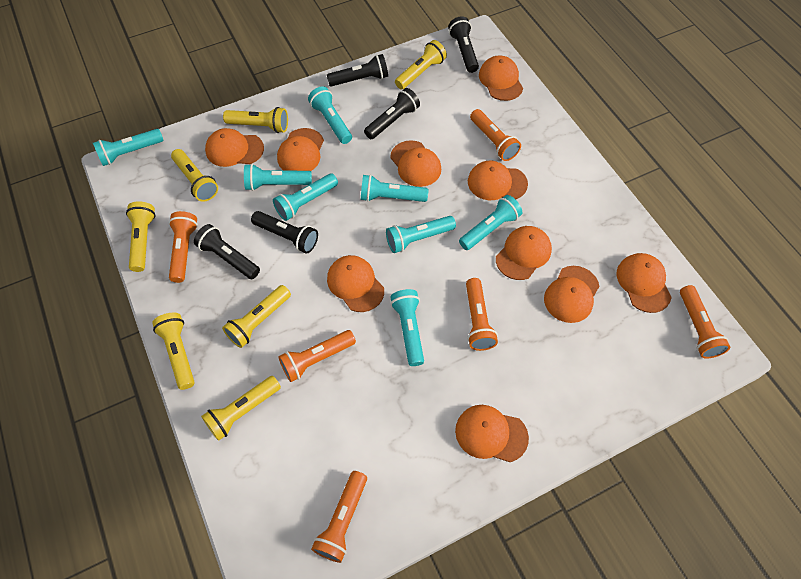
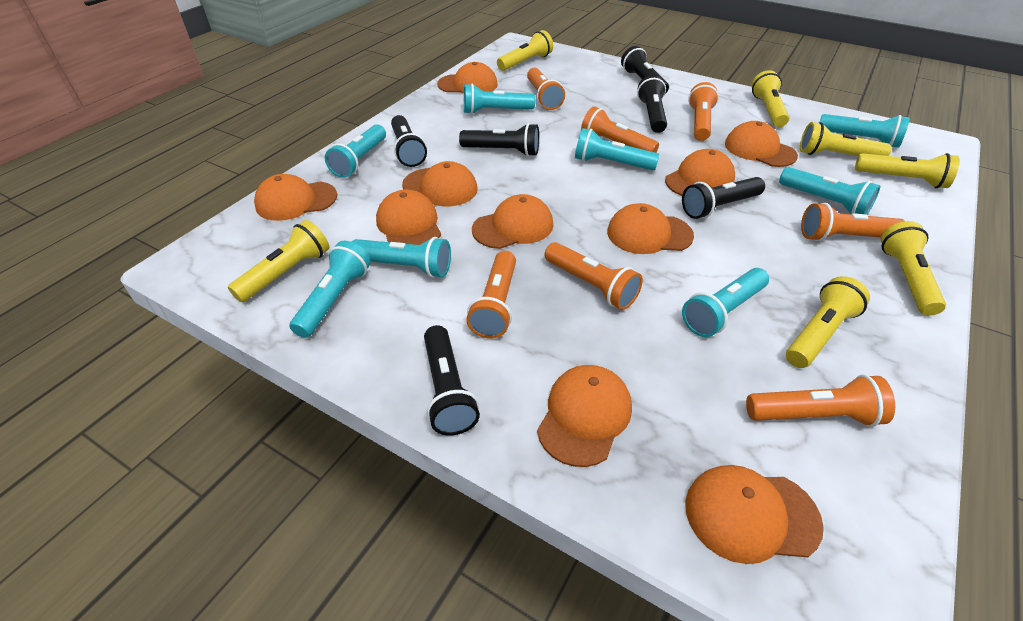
black flashlight: [194,224,260,279] [251,211,318,253] [327,54,388,87] [364,88,420,139] [448,16,479,73] = 5 -> [391,115,427,167] [424,325,480,435] [459,123,539,156] [621,46,669,94] [637,75,667,133] [682,177,765,219] = 6
orange flashlight: [169,211,198,283] [278,330,356,382] [311,471,367,563] [466,278,498,351] [470,109,521,161] [680,285,730,358] = 6 -> [466,251,516,339] [527,68,565,110] [545,242,643,310] [581,106,659,153] [688,82,719,141] [746,374,895,427] [801,203,905,241] = 7

